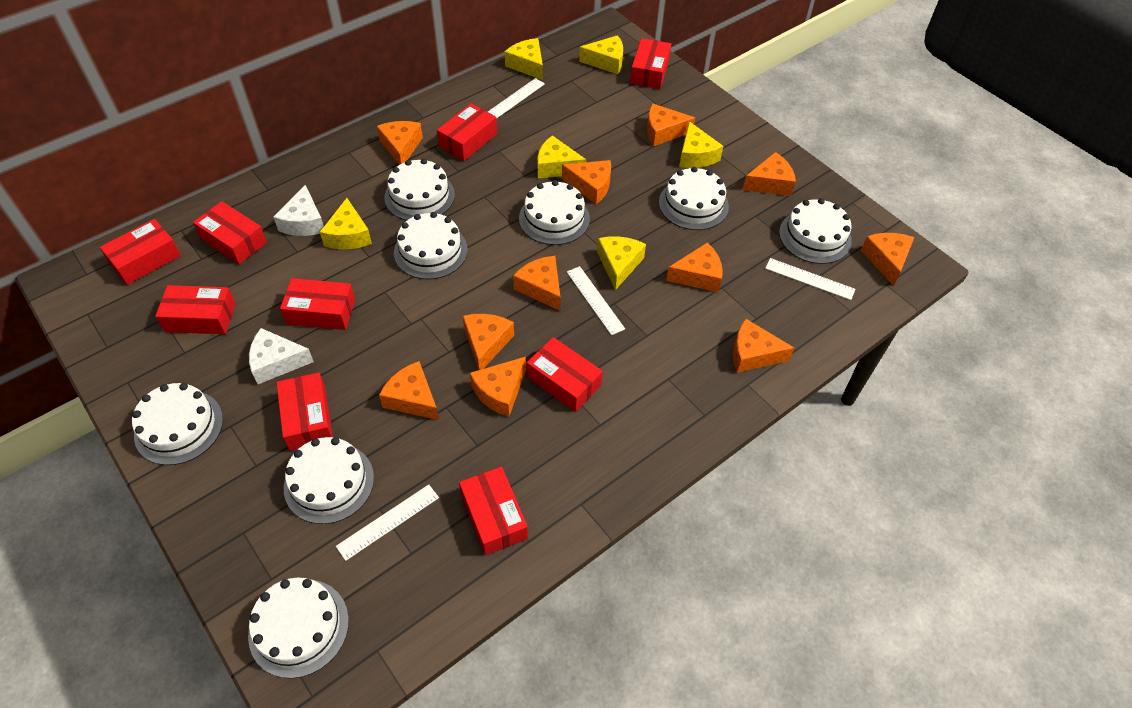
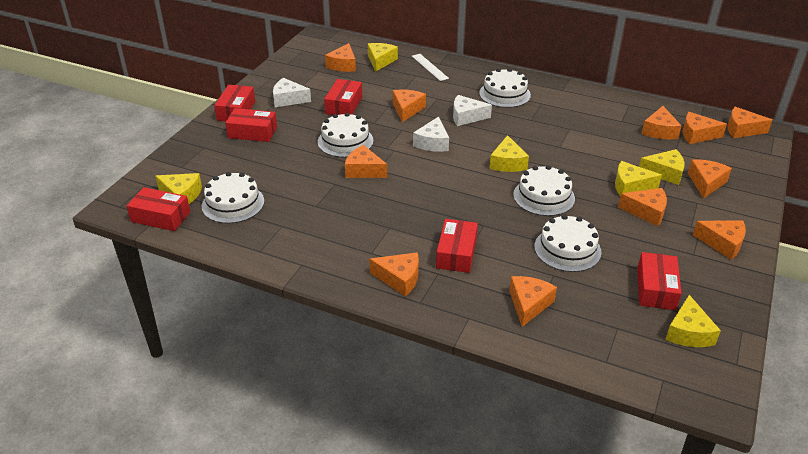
red box: [100,219,181,285] [155,285,236,334] [193,201,267,264] [276,372,333,451] [280,278,355,330] [437,103,497,161] [459,466,528,556] [526,337,603,412] [630,38,671,89] = 9 -> [126,187,190,231] [214,85,255,121] [225,108,277,142] [324,79,362,115] [436,219,478,273] [637,252,682,310] = 6
white cake: [132,383,223,465] [248,577,349,679] [284,437,374,524] [385,159,455,221] [394,212,468,279] [519,180,590,245] [659,167,729,230] [779,198,852,264] = 8 -> [201,172,264,223] [318,113,373,157] [479,68,531,108] [513,165,575,216] [534,215,602,272] = 5
white cheese: [249,328,314,384] [273,185,324,236] = 2 -> [273,78,311,107] [413,117,449,152] [453,95,492,126] = 3
white ruler: [336,485,439,561] [488,78,545,118] [567,266,625,335] [765,258,855,300] = 4 -> [412,54,449,81] = 1

